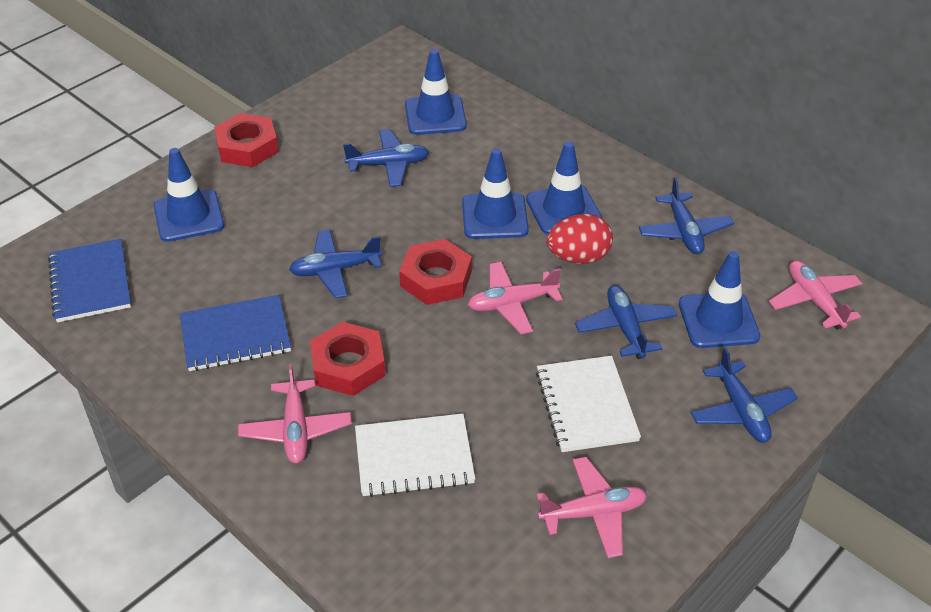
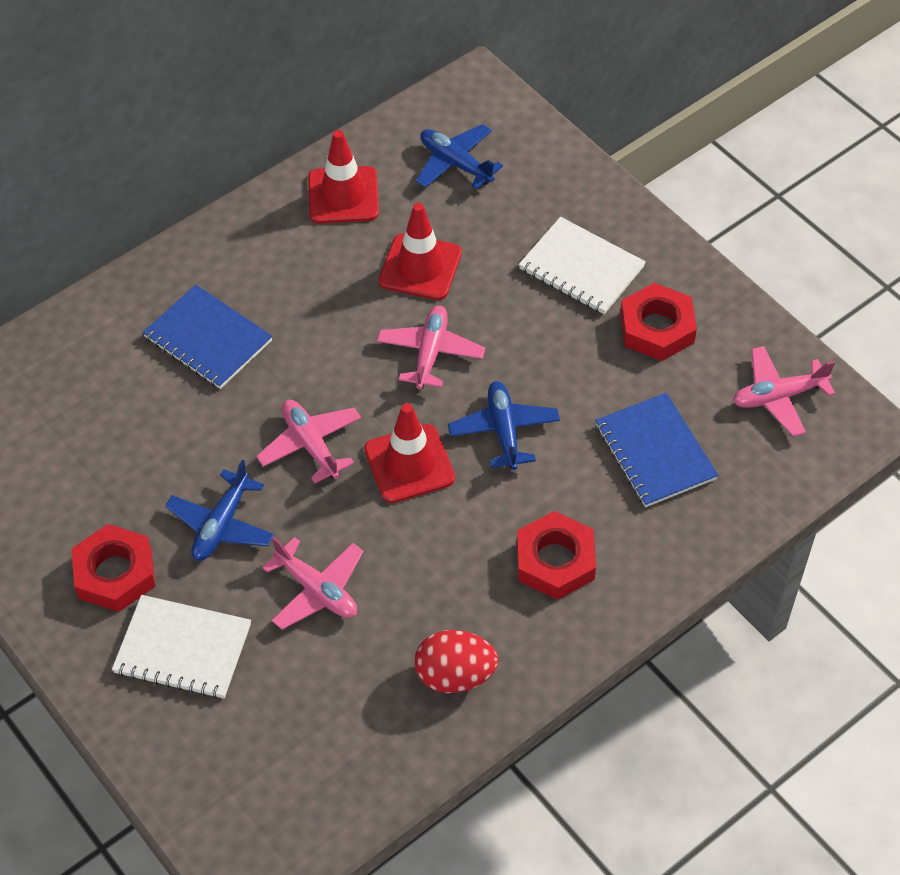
blue plane: [289,230,382,299] [343,129,429,187] [575,285,678,359] [639,177,734,254] [691,347,798,443] = 5 -> [165,460,274,561] [416,124,503,189] [448,381,560,470] = 3
blue traffic cone: [154,148,224,242] [405,49,467,135] [462,148,529,239] [526,141,602,234] [679,251,760,348] = 5 -> none = 0
red traffic cone: none = 0 -> [308,130,379,224] [364,403,455,503] [379,203,462,300] = 3

